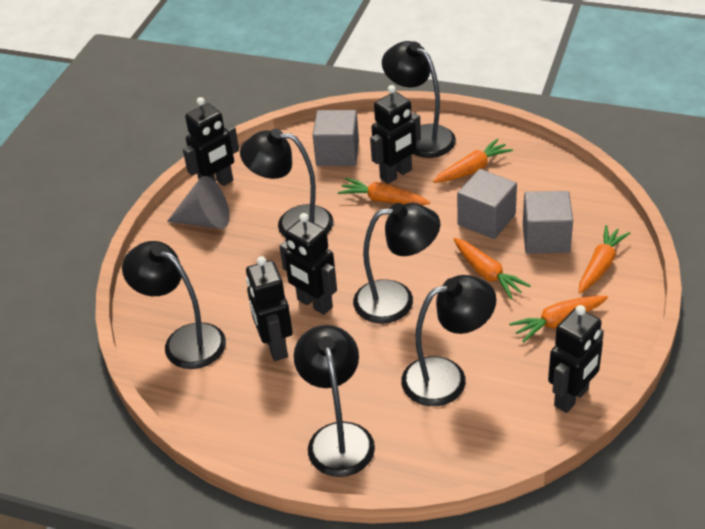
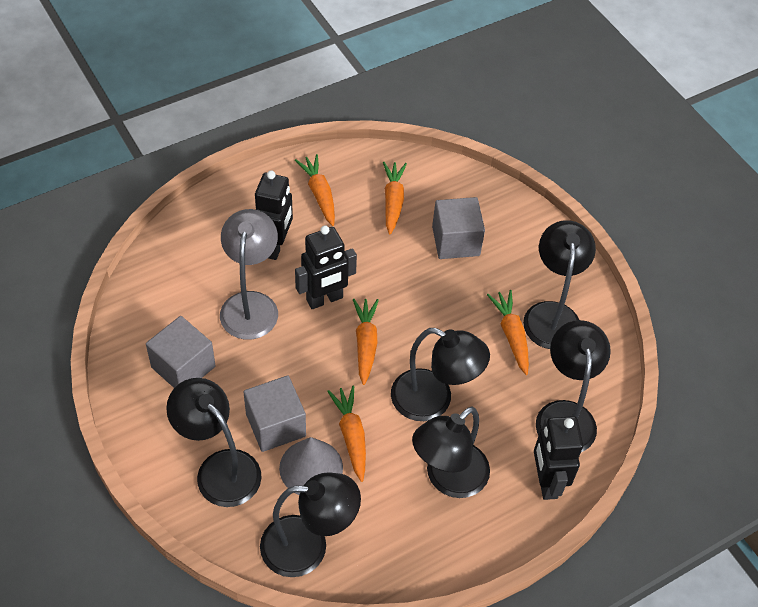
black robot: [183,97,239,186] [246,256,293,361] [279,213,337,315] [370,85,421,184] [548,305,604,413] = 5 -> [255,171,293,260] [295,225,357,309] [534,416,583,500] = 3
grey lamp: none = 0 -> [220,209,278,340] = 1

